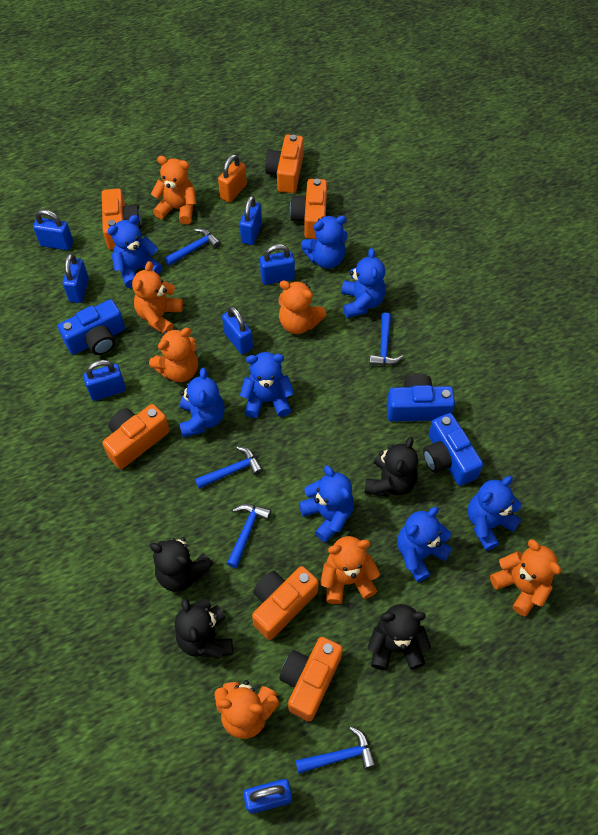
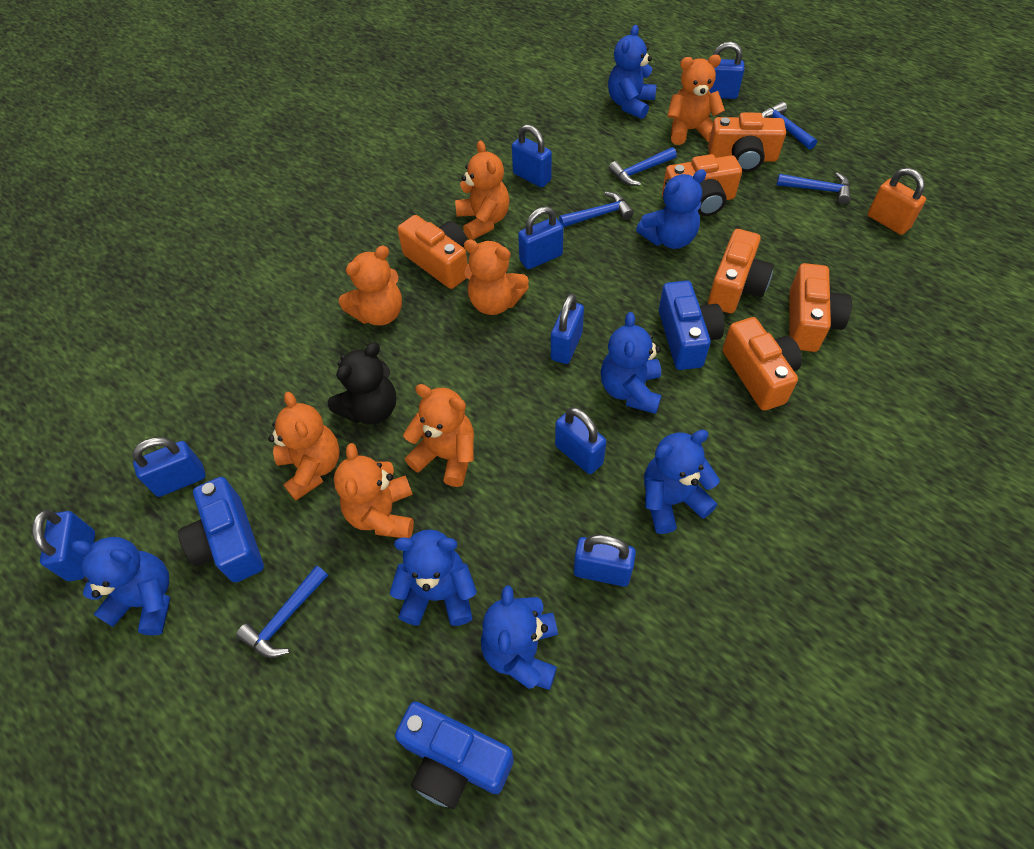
black teddy bear: [149,537,213,592] [175,598,233,659] [365,437,418,497] [368,604,431,670] = 4 -> [327,343,396,425] = 1
blue padlock: [33,209,73,250] [63,253,89,303] [83,360,126,401] [222,306,253,355] [240,196,262,245] [243,779,292,814] [260,244,295,285] = 7 -> [32,510,95,581] [132,437,206,497] [512,124,552,188] [518,206,564,269] [551,294,584,364] [555,407,607,474] [574,534,636,587] [709,42,744,99] = 8
blue teddy bear: [108,215,163,288] [179,368,225,437] [240,352,294,418] [299,465,354,543] [301,215,348,269] [341,248,386,318] [397,507,452,582] [468,476,522,551] = 8 -> [72,537,170,635] [389,529,477,626] [481,585,558,690] [601,312,662,414] [608,25,657,119] [636,169,706,249] [644,430,720,534] = 7

